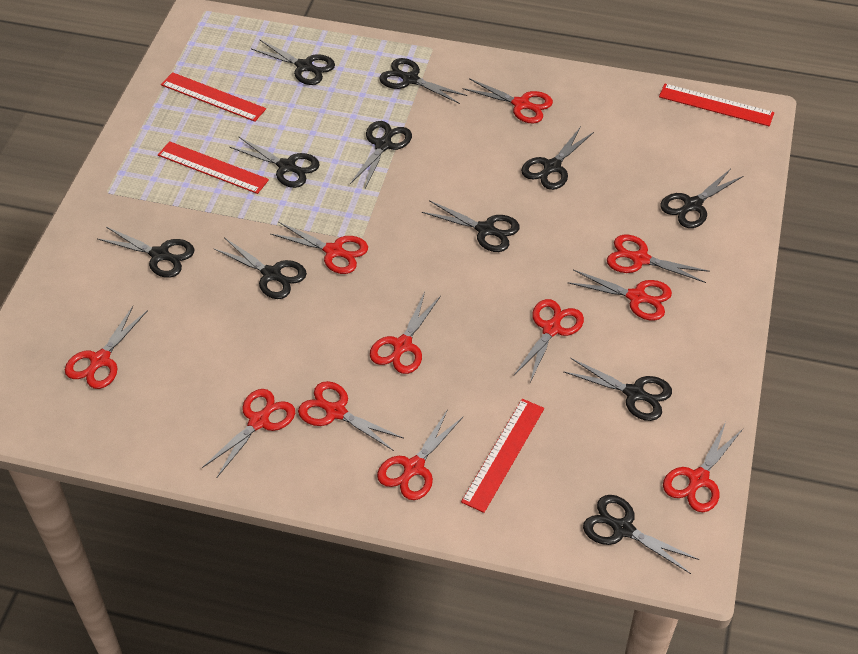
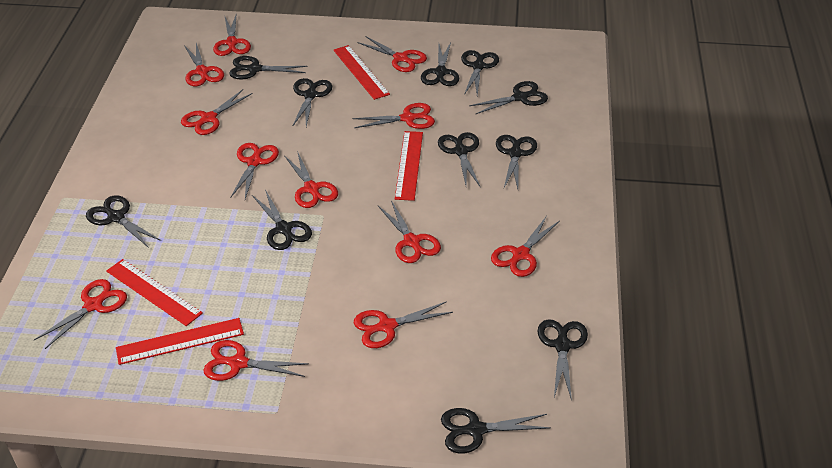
red scissors: [65,306,148,389] [202,389,295,477] [271,222,368,274] [298,381,403,451] [370,292,441,374] [377,409,463,500] [462,78,553,123] [514,299,584,382] [567,270,672,320] [607,235,710,283] [663,422,743,512] = 11 -> [34,279,127,349] [181,89,253,135] [184,43,224,86] [203,340,309,381] [213,15,251,56] [230,143,279,199] [284,151,338,208] [352,103,435,129] [354,301,453,348] [357,36,427,72] [378,200,441,263] [491,216,560,277] = 12

